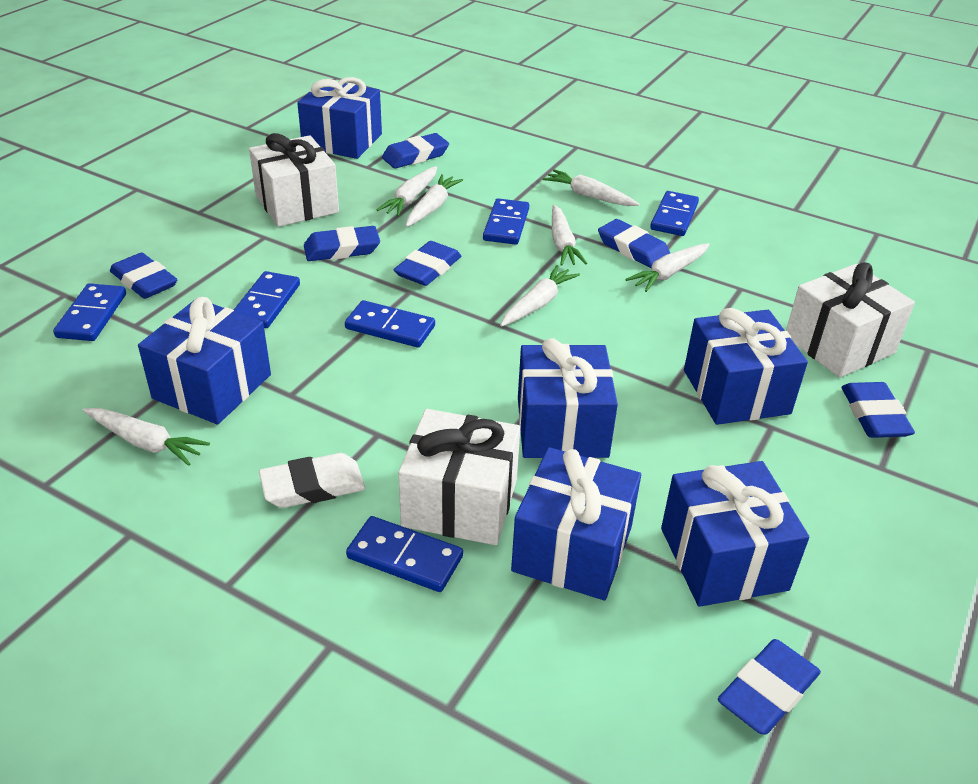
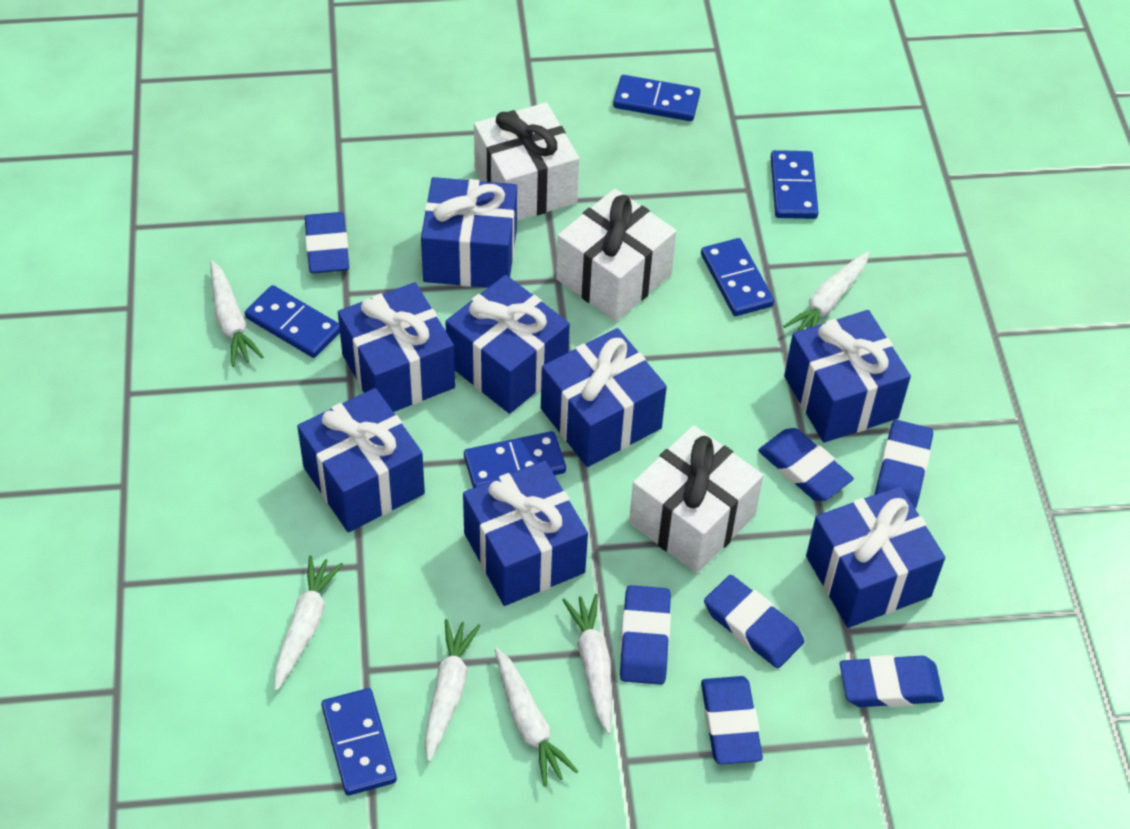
blue gift: [138,297,271,425] [297,77,382,159] [511,447,641,600] [518,338,618,458] [661,461,809,607] [684,308,808,425] = 6 -> [297,388,425,532] [338,282,455,412] [421,177,517,288] [445,275,570,414] [463,460,588,606] [541,328,667,467] [784,310,911,443] [806,486,945,628] = 8
white carrot: [82,408,210,466] [377,166,437,217] [406,174,463,227] [500,265,580,327] [542,169,640,206] [552,205,587,266] [625,243,710,292] = 7 -> [210,260,264,367] [274,556,343,691] [424,619,480,762] [495,648,579,787] [563,594,612,734] [783,251,869,332] = 6
white eraser: [259,453,365,508] = 1 -> none = 0

